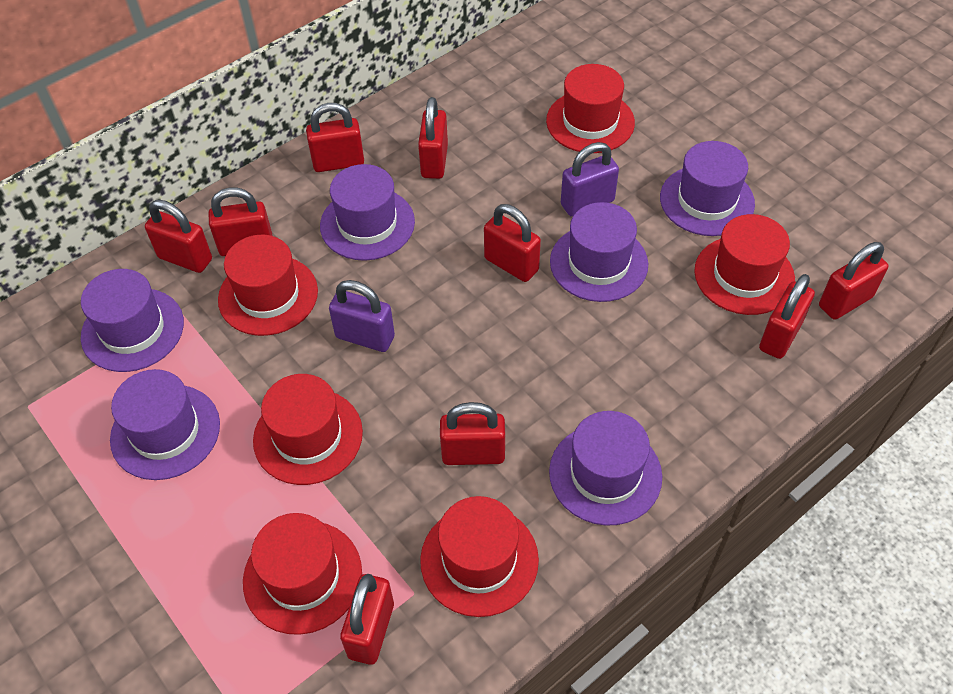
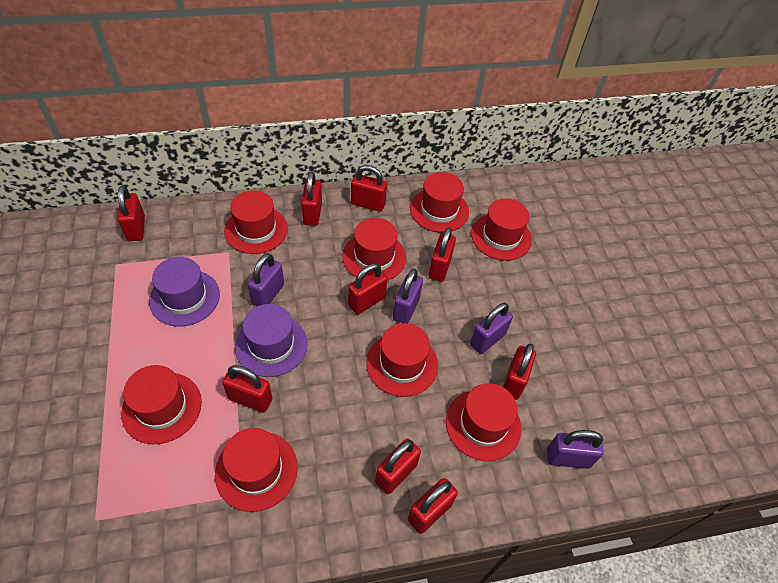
purple hat: [81,269,184,372] [110,369,220,480] [320,164,415,261] [549,411,662,526] [550,202,648,302] [660,141,755,236] = 6 -> [149,257,220,327] [235,304,308,377] = 2
purple padlock: [329,280,395,352] [561,142,619,217] = 2 -> [248,253,284,306] [393,269,423,323] [470,303,513,354] [547,430,603,469] = 4
red hat: [218,235,318,336] [243,513,362,635] [253,374,363,485] [420,496,539,617] [546,64,635,153] [694,214,795,315] = 6 -> [121,365,202,444] [215,428,298,512] [224,191,288,254] [342,218,406,281] [366,323,438,397] [410,172,469,233] [446,383,521,461] [471,199,532,261] = 8

